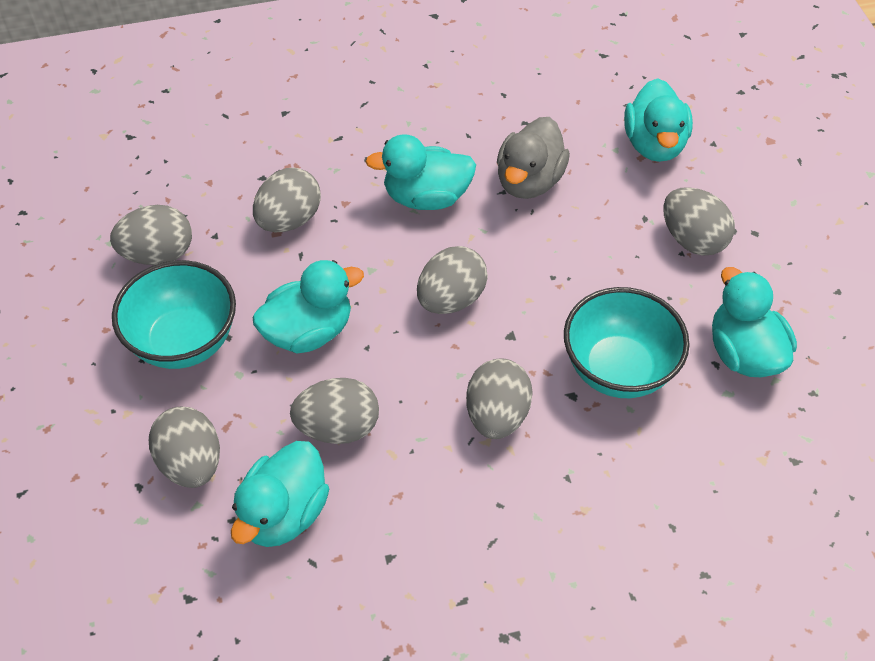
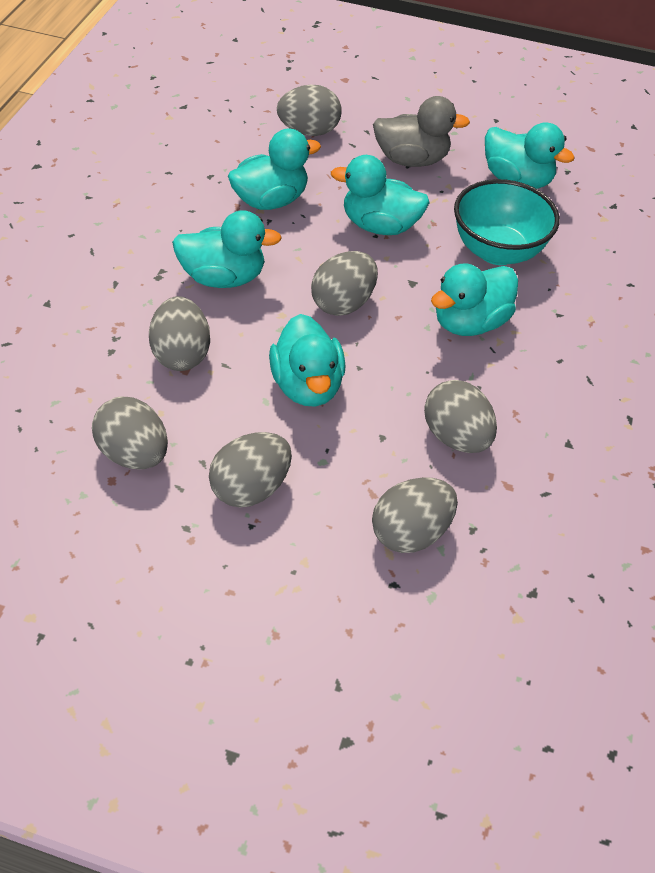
turquoise bowl: [112,260,236,369] [564,287,690,398] = 2 -> [454,179,560,265] = 1
turquoise duck: [231,441,329,547] [252,260,364,353] [365,134,476,210] [624,78,693,162] [712,267,797,377] = 5 -> [172,210,282,288] [228,129,321,210] [269,314,345,407] [331,155,430,235] [431,263,518,336] [485,122,575,189] = 6

